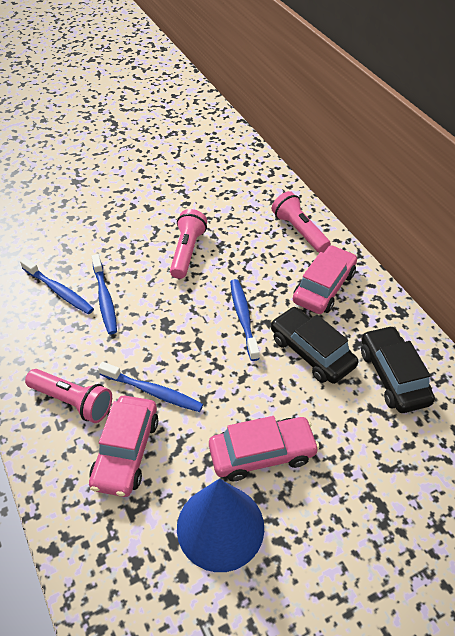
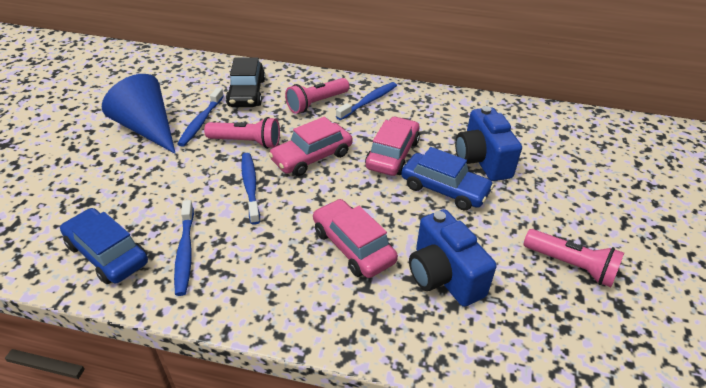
black car: [271,307,358,384] [361,325,435,413] = 2 -> [226,57,265,107] = 1
blue camera: none = 0 -> [409,209,497,307] [455,106,522,181] = 2
blue car: none = 0 -> [60,208,148,284] [401,147,494,211] = 2

